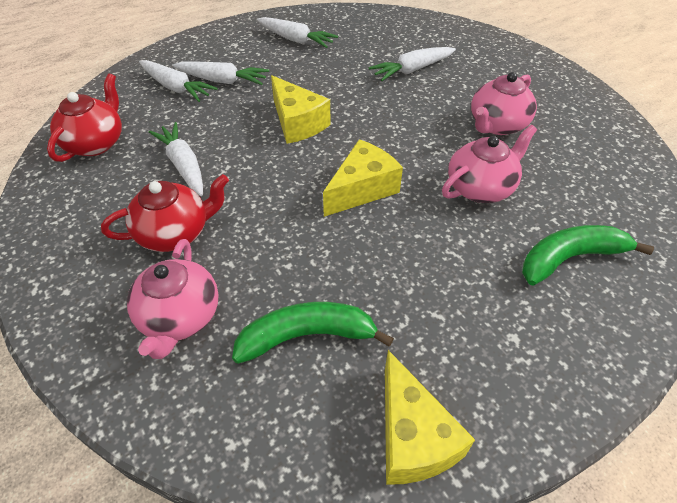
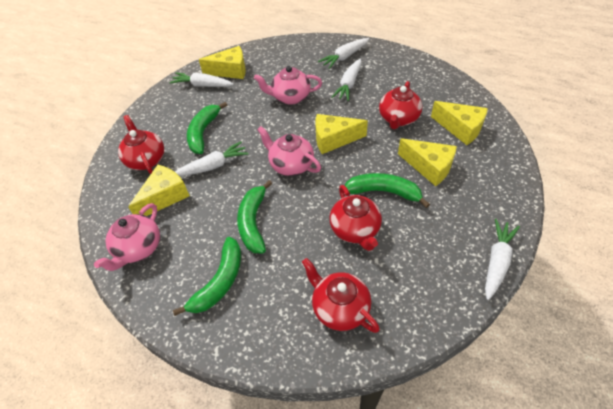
green banana: [232,302,394,364] [522,225,654,286] = 2 -> [173,237,241,316] [187,102,227,154] [237,180,272,254] [345,173,430,208] = 4
red teapot: [47,73,122,162] [101,174,229,252] = 2 -> [118,115,164,174] [302,258,380,333] [330,185,382,251] [379,81,422,129] = 4
yellow cheese: [271,75,331,144] [323,139,403,217] [385,350,475,485] = 3 -> [128,165,190,216] [199,46,246,79] [315,114,368,154] [398,138,457,186] [431,101,488,145] = 5

